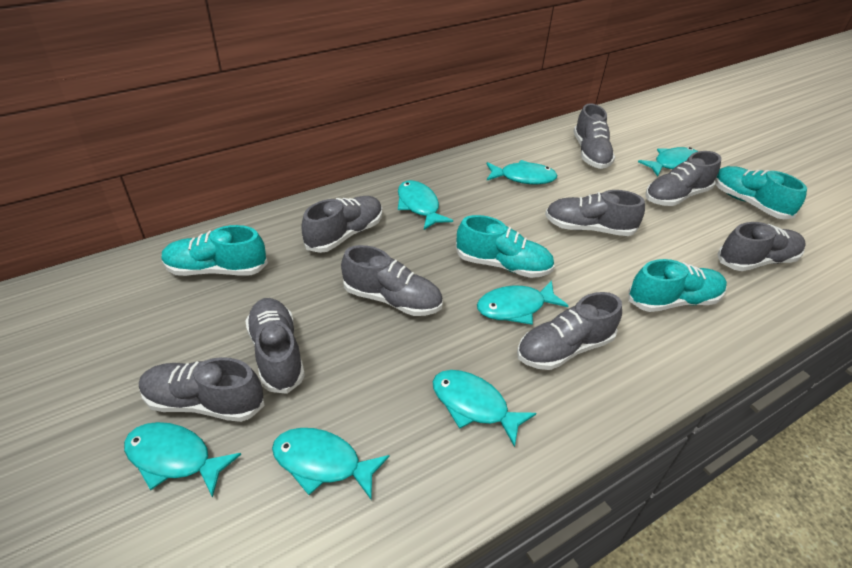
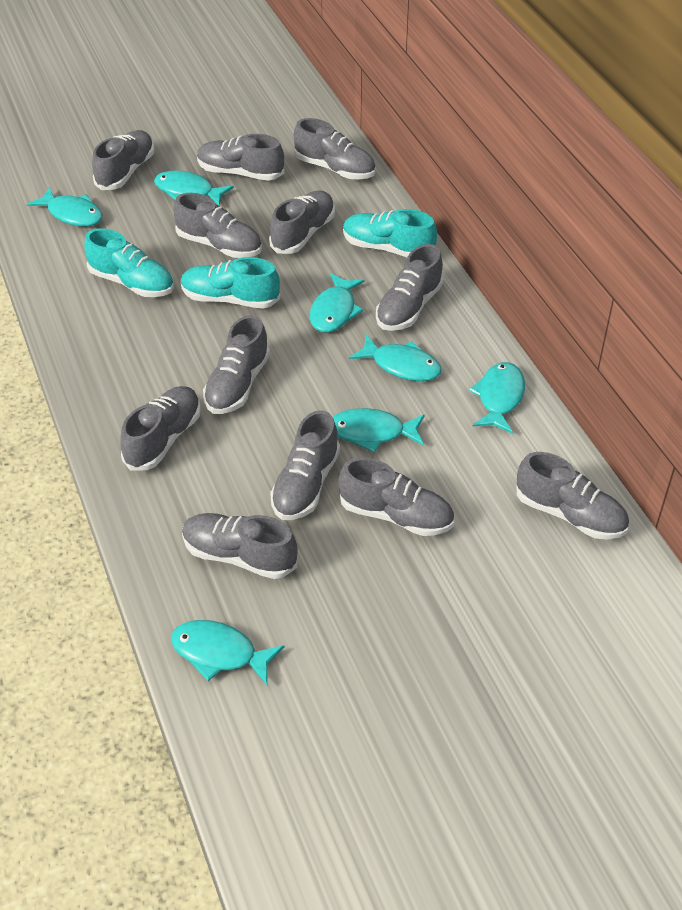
grey shoe: [139,357,265,422] [245,298,305,394] [301,196,382,253] [341,245,443,316] [517,292,622,370] [545,190,645,236] [573,103,615,169] [645,151,721,206] [717,222,806,271] = 9 -> [92,130,154,190] [120,386,201,471] [173,193,262,258] [182,513,298,579] [197,134,284,181] [203,315,270,414] [269,190,335,254] [270,410,340,520] [294,118,376,179] [338,458,454,536] [376,244,444,331] [516,452,629,540] = 12
turquoise shoe: [161,225,268,276] [455,215,555,278] [628,259,727,312] [715,166,807,219] = 4 -> [84,228,174,297] [181,257,280,309] [343,209,437,257] = 3

